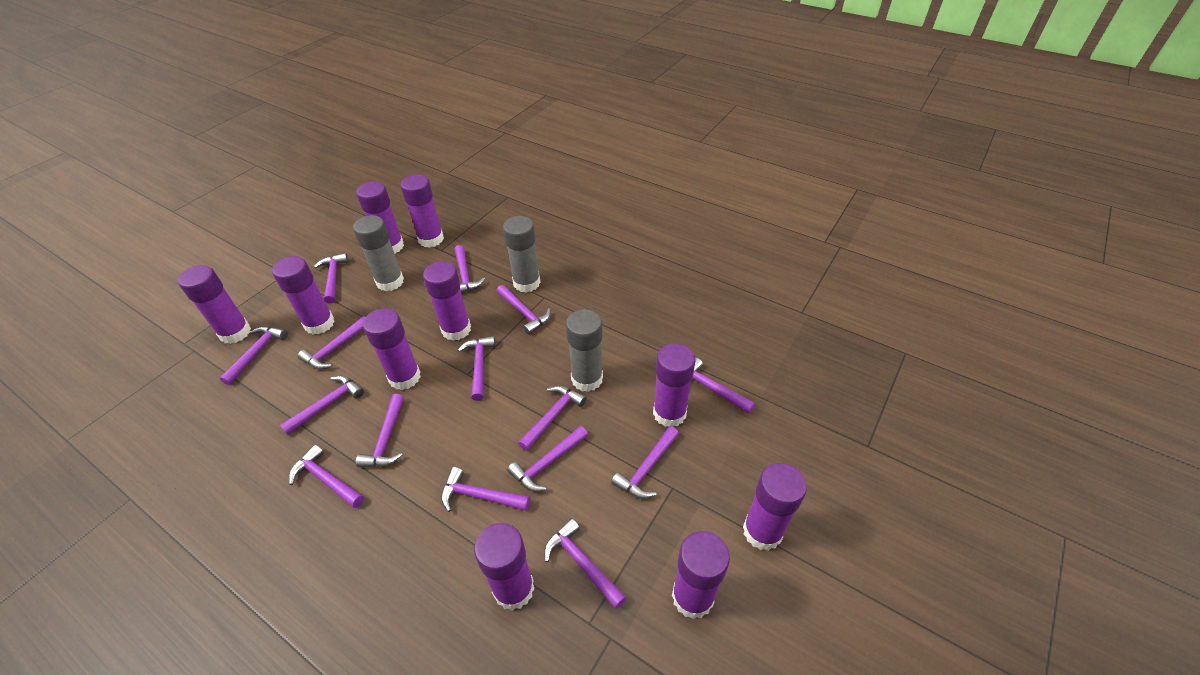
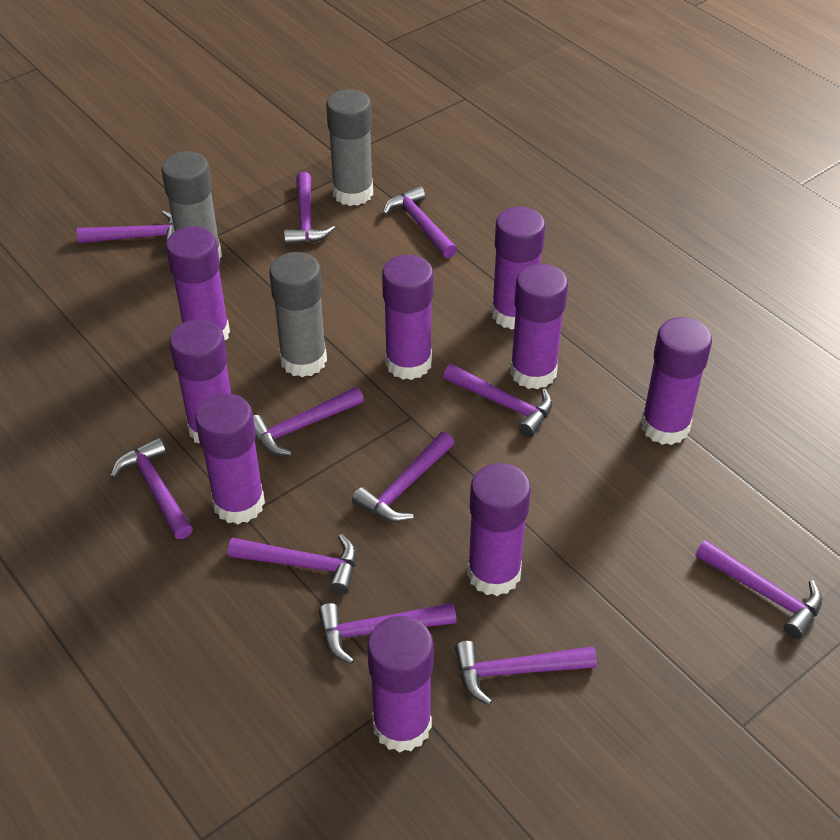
purple glue stick: [178,265,251,344] [272,256,335,335] [356,182,404,254] [363,308,421,390] [400,174,444,248] [423,261,471,341] [474,523,534,611] [653,343,696,427] [672,531,730,619] [743,463,807,551] = 10 -> [166,226,230,340] [169,319,231,443] [195,393,265,524] [367,616,434,753] [382,255,433,380] [467,463,531,596] [491,207,545,329] [510,264,568,389] [641,317,712,445] = 9
purple hammer: [220,326,288,385] [280,376,364,435] [289,445,364,508] [298,316,365,369] [314,253,349,304] [356,394,404,467] [441,467,530,512] [454,245,485,293] [458,336,496,401] [497,285,551,335] [507,426,588,492] [518,386,587,451] [544,518,626,609] [611,426,679,499] [692,358,755,414] = 15 -> [77,210,175,244] [110,437,193,539] [228,534,356,594] [253,387,364,456] [284,172,335,245] [318,603,456,664] [352,432,454,522] [383,186,457,258] [443,364,553,437] [455,641,597,705] [695,540,822,639] = 11

